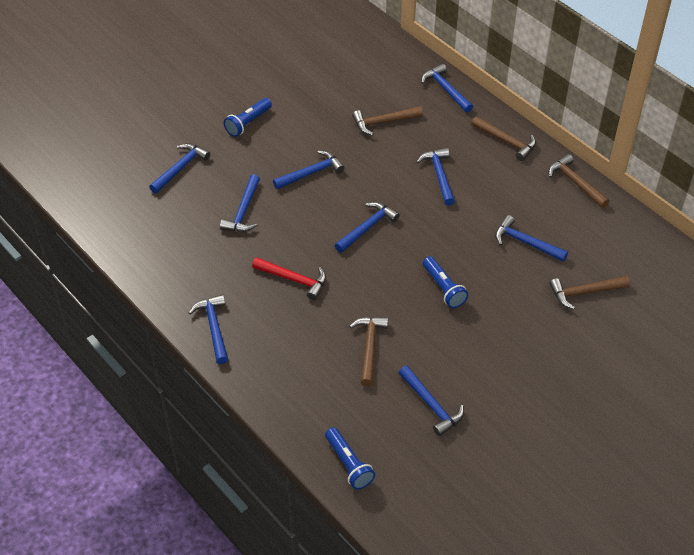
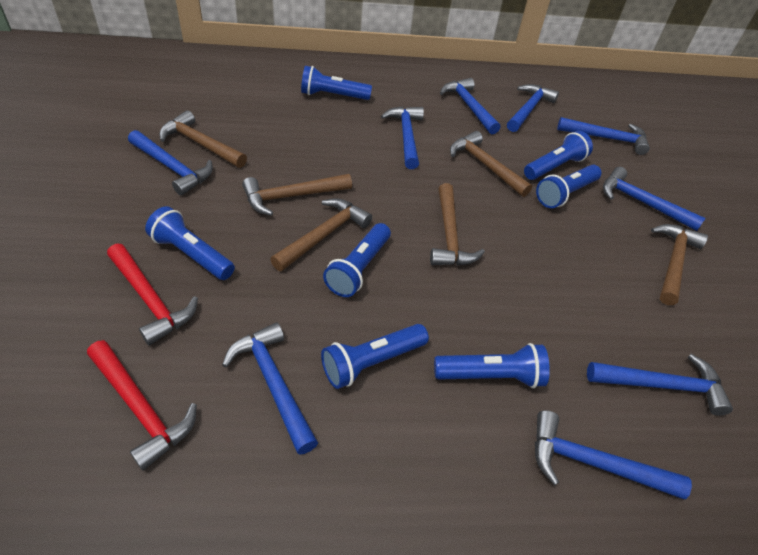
blue flashlight: [224,98,272,137] [325,427,375,490] [423,256,468,308] = 3 -> [145,206,235,280] [301,66,372,100] [321,324,429,389] [323,223,391,297] [434,343,550,388] [524,131,593,180] [536,165,602,208] = 7
brown hammer: [349,317,388,386] [352,106,423,136] [471,116,536,161] [548,154,609,208] [549,276,630,310] = 5 -> [159,110,247,168] [242,174,352,216] [270,198,372,271] [430,183,485,266] [450,131,533,197] [651,224,708,305] = 6
red hammer: [252,257,326,300] = 1 -> [87,340,197,471] [107,243,198,345] = 2

